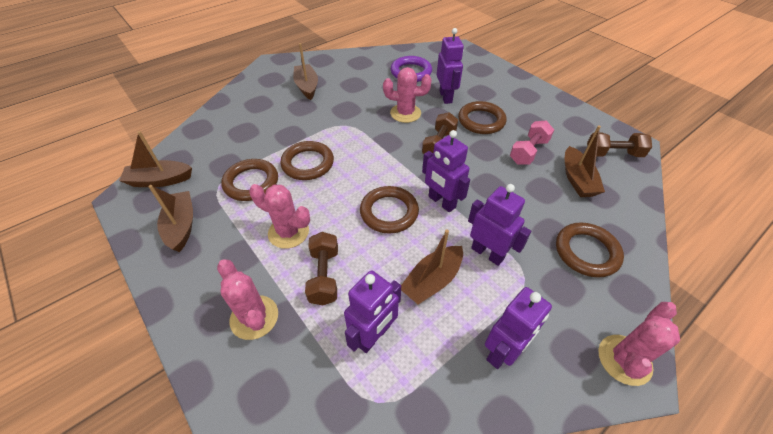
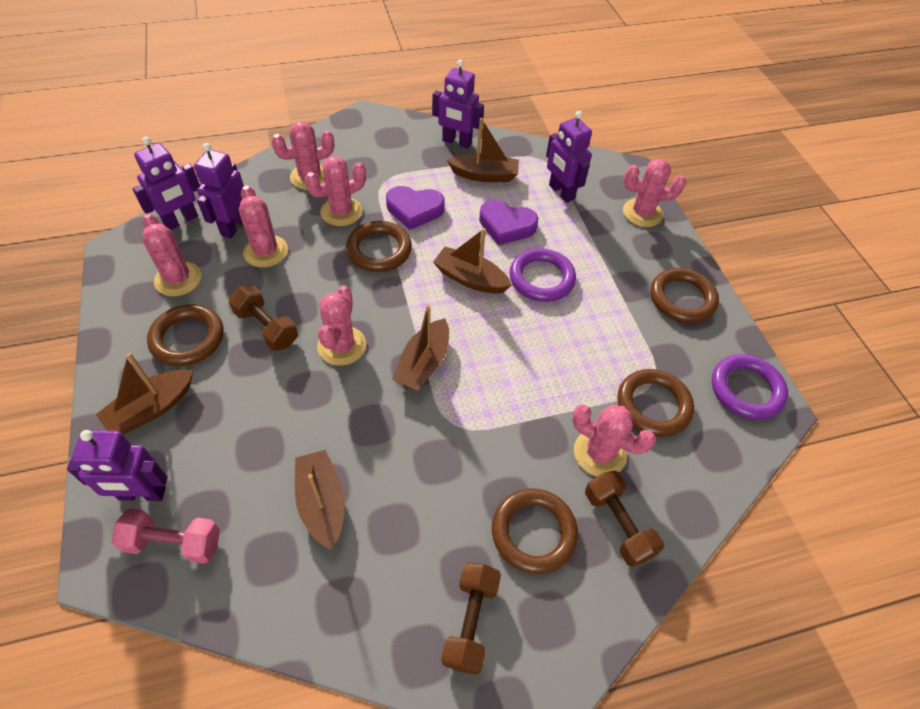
pink cactus: [217,259,278,340] [249,184,310,249] [383,67,432,123] [598,302,680,386] = 4 -> [142,214,201,296] [239,186,288,267] [271,121,334,190] [305,156,366,226] [317,285,366,366] [572,404,656,476] [623,159,686,227] = 7
purple heart: none = 0 -> [386,186,445,230] [479,200,538,245] = 2
purple ring: [391,56,432,82] = 1 -> [509,248,576,302] [712,354,788,420] = 2

